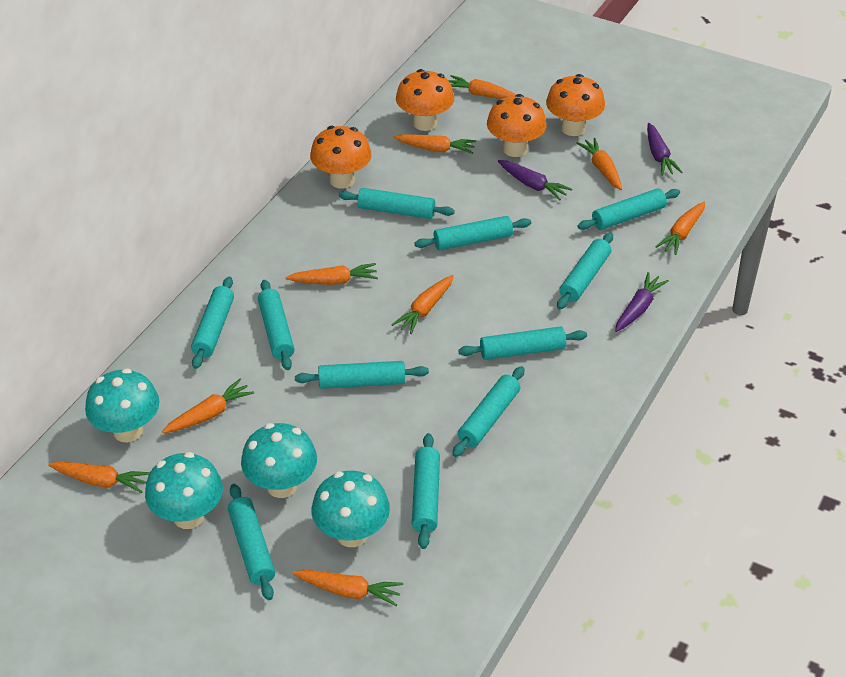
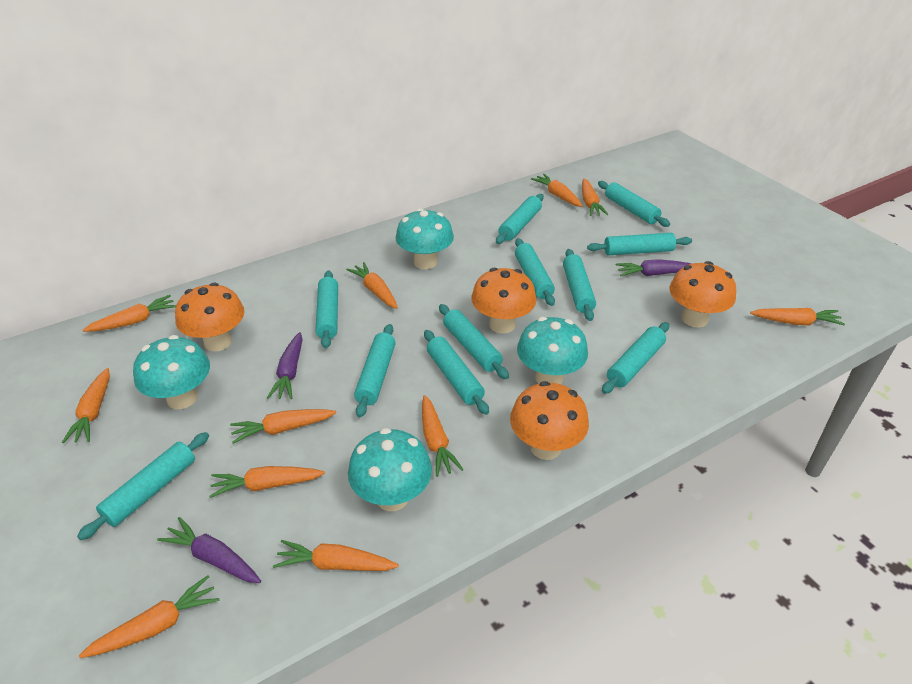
orange carrot: [48,461,150,493] [162,379,254,433] [285,263,378,285] [292,570,403,606] [391,275,454,334] [393,134,476,154] [448,75,517,99] [576,138,622,190] [655,202,705,255] = 9 -> [62,368,110,443] [79,575,219,658] [83,295,176,332] [209,466,325,498] [230,409,337,444] [273,540,399,571] [346,262,398,309] [422,395,463,477] [531,174,583,207] [582,178,608,216] [750,308,845,325] = 11

